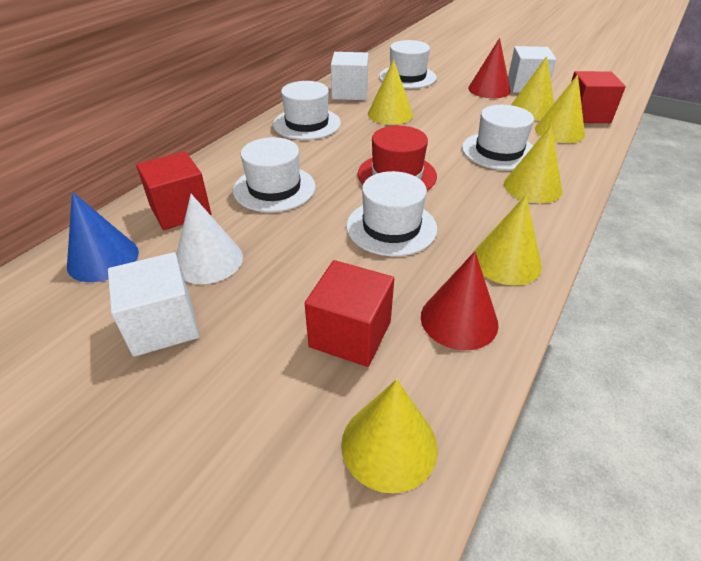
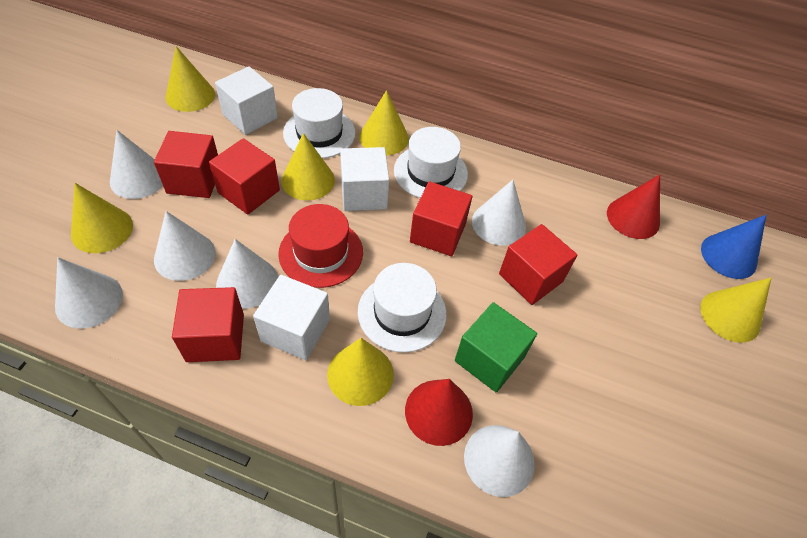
green cube: none = 0 -> [455,302,537,393] = 1
red cube: [136,151,211,230] [305,260,394,367] [571,71,626,123] = 3 -> [154,131,218,198] [172,287,244,362] [209,138,280,214] [410,181,472,256] [499,224,577,305] = 5
white cone: [176,194,243,284] = 1 -> [55,257,123,329] [110,130,163,199] [154,211,216,281] [216,239,278,309] [464,425,535,497] [472,180,526,246] = 6
white hat: [233,137,316,212] [273,81,341,140] [346,171,437,256] [379,40,437,89] [462,105,534,170] = 5 -> [283,88,355,158] [358,263,447,353] [394,127,468,198] = 3

